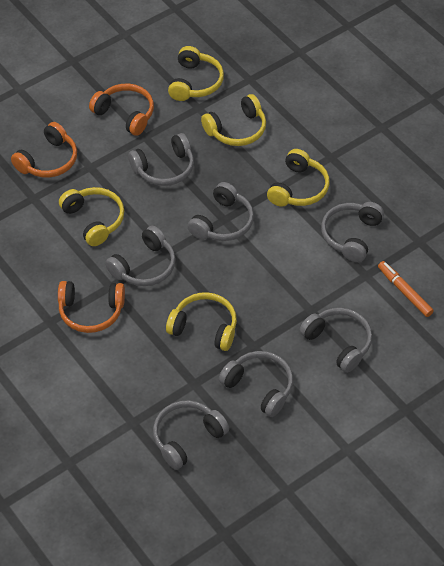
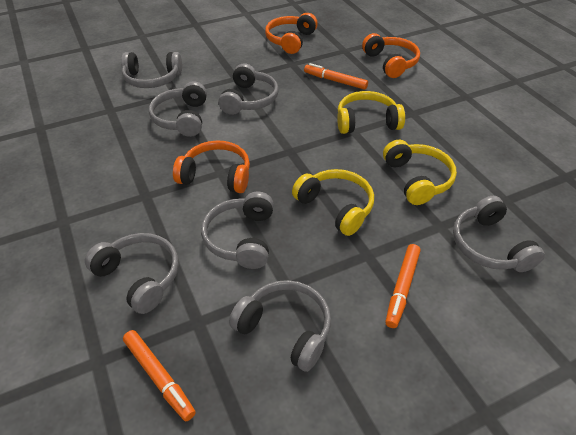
orange marker: [378,261,434,317] = 1 -> [123,330,196,421] [304,63,368,90] [385,244,420,328] = 3
yellow headphones: [59,187,124,246] [166,292,237,351] [168,46,224,101] [201,94,266,146] [267,149,330,207] = 5 -> [292,169,374,236] [337,91,405,134] [383,140,457,205] = 3

